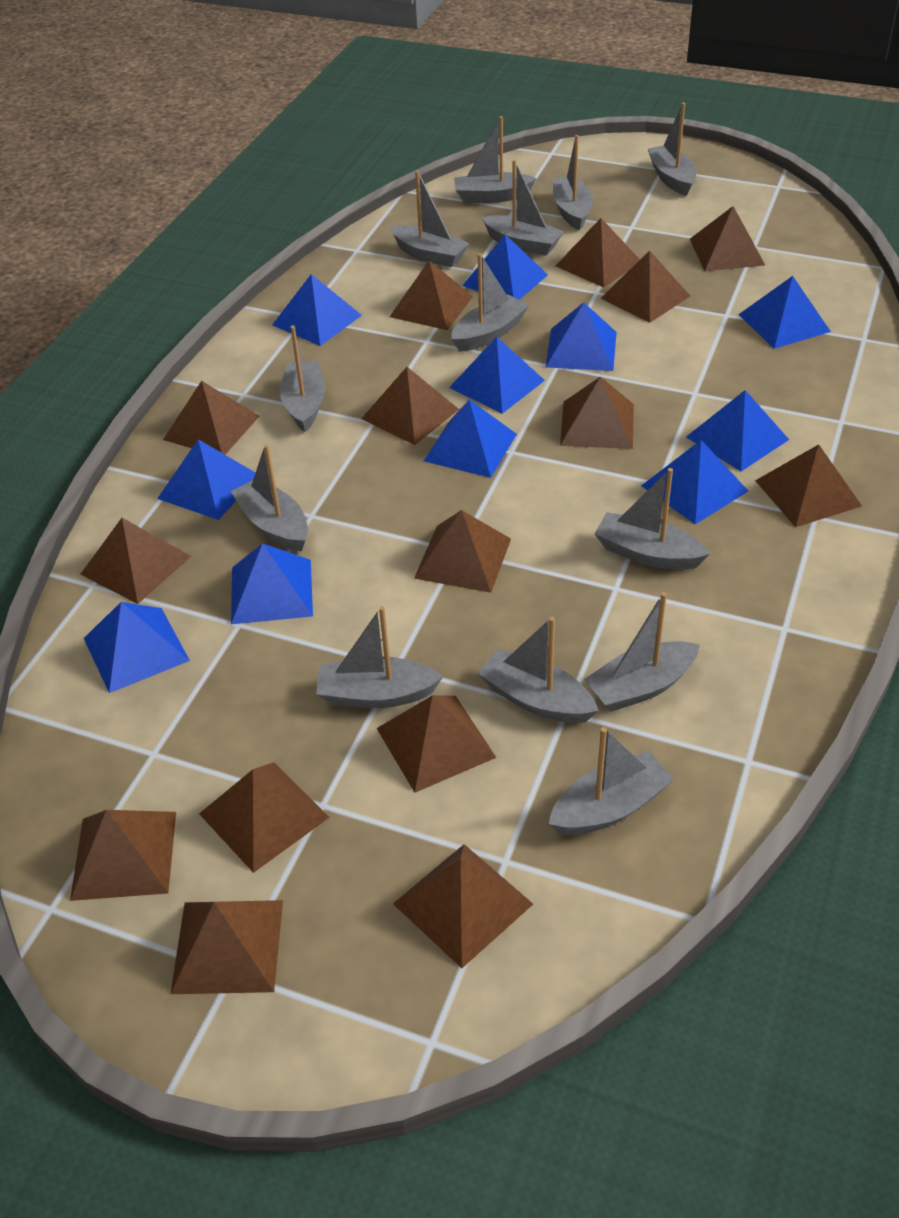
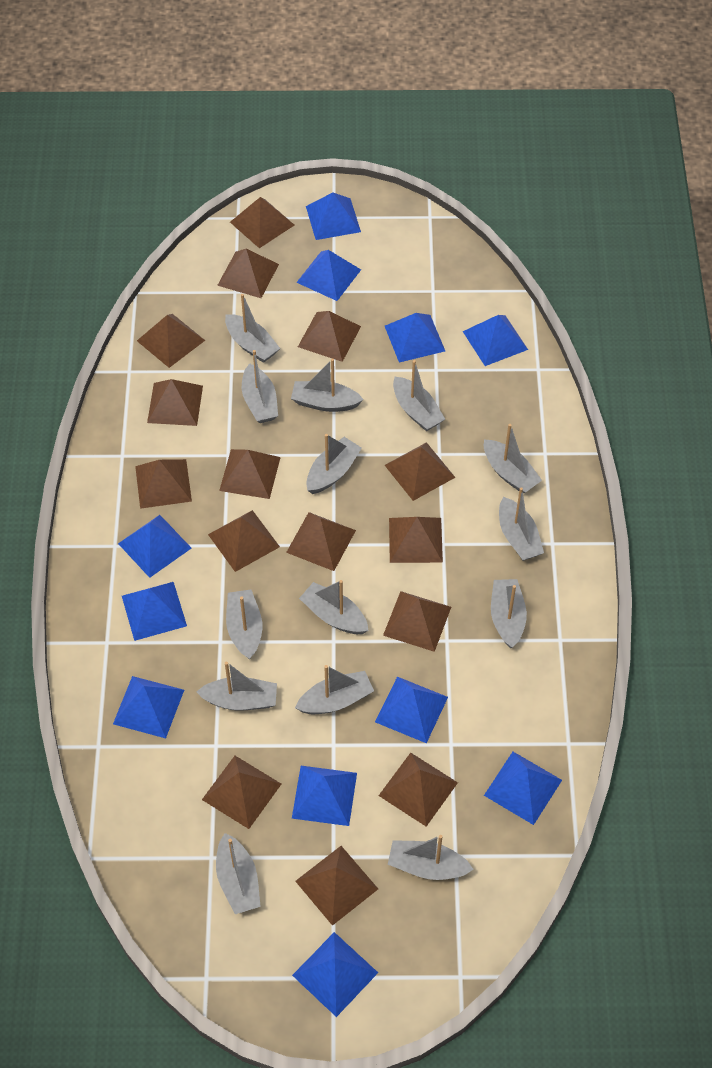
grey boat: [231,445,308,552] [280,325,325,432] [316,606,443,708] [390,171,470,267] [452,253,529,352] [454,116,537,203] [478,617,599,723] [482,160,564,256] [548,727,674,835] [553,135,593,230] [584,592,700,712] [595,468,710,570] [648,103,696,196] = 13 -> [196,661,277,710] [216,833,261,914] [225,294,280,363] [226,589,262,660] [242,350,278,423] [291,359,364,412] [295,665,374,714] [299,580,369,634] [306,434,361,494] [388,835,474,880] [393,360,445,431] [484,424,542,493] [491,579,527,648] [499,487,544,561] = 14

